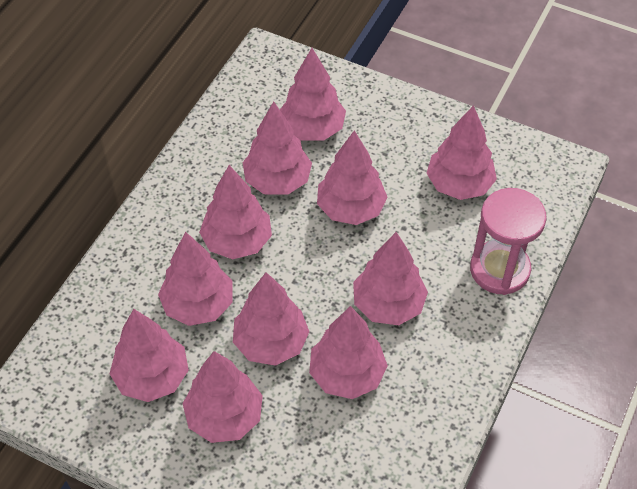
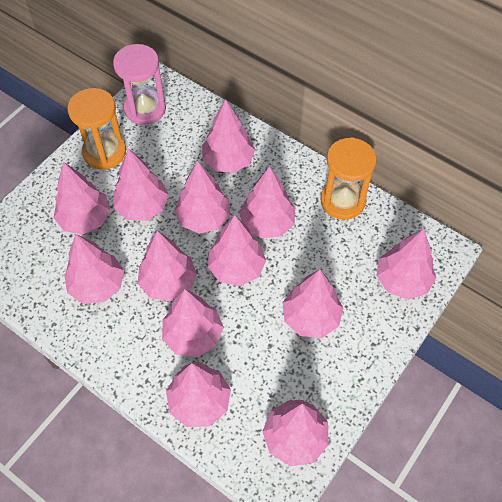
orange hourglass: none = 0 -> [67,88,126,170] [320,137,377,220] = 2
pink tree: [110,309,189,402] [158,232,233,326] [182,351,263,443] [199,165,272,259] [233,272,309,366] [242,102,312,195] [280,48,346,140] [309,306,388,399] [317,130,388,225] [353,232,428,325] [426,105,497,200] = 11 -> [54,162,111,234] [64,234,124,304] [113,148,169,221] [138,231,197,301] [162,289,223,357] [166,362,231,427] [174,161,230,234] [202,99,255,173] [208,215,266,286] [239,166,295,238] [262,400,329,466] [282,269,343,338] [377,229,436,300] = 13

